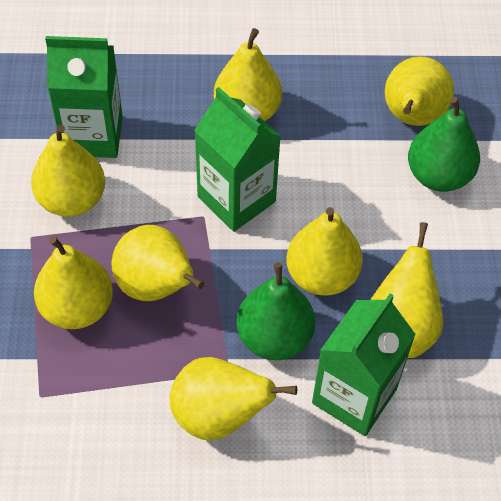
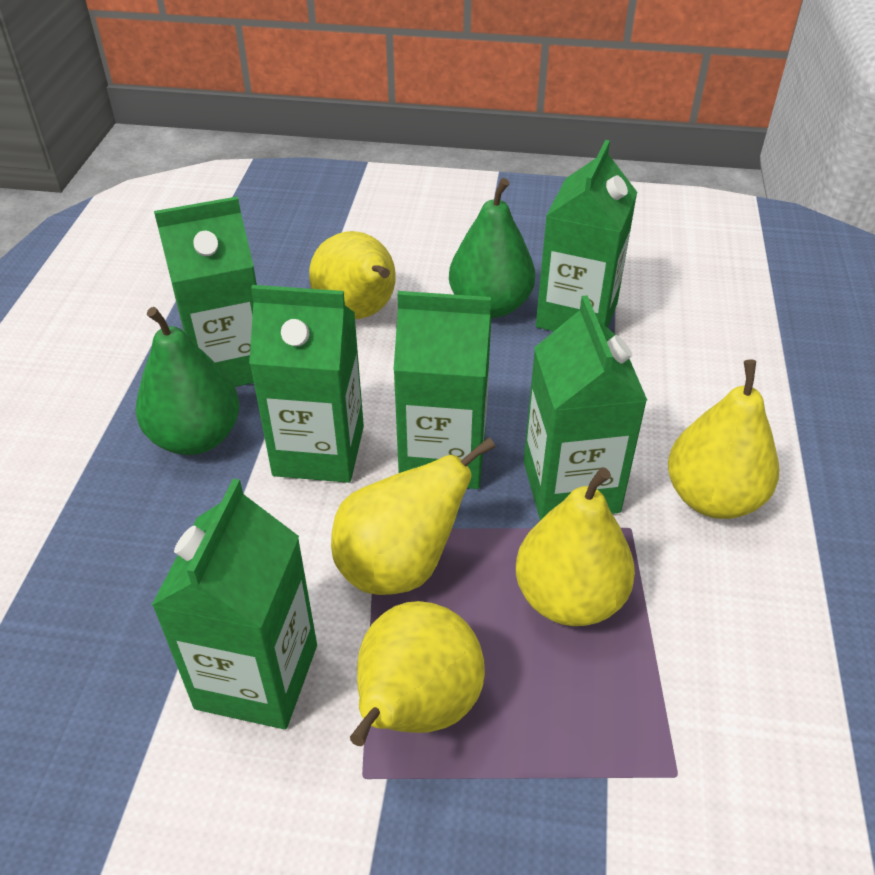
green carton: [45,36,123,158] [194,87,281,232] [312,294,416,436] = 3 -> [151,479,317,729] [154,196,257,387] [249,285,364,483] [393,291,491,489] [523,295,648,521] [536,140,637,331] = 6
yellow pear: [31,125,105,217] [34,236,113,329] [112,225,205,301] [170,357,297,441] [214,28,282,121] [286,207,363,296] [370,222,443,358] [385,56,454,126] = 8 -> [309,231,396,319] [331,437,495,595] [350,601,485,746] [516,467,635,626] [668,359,779,519] = 5

